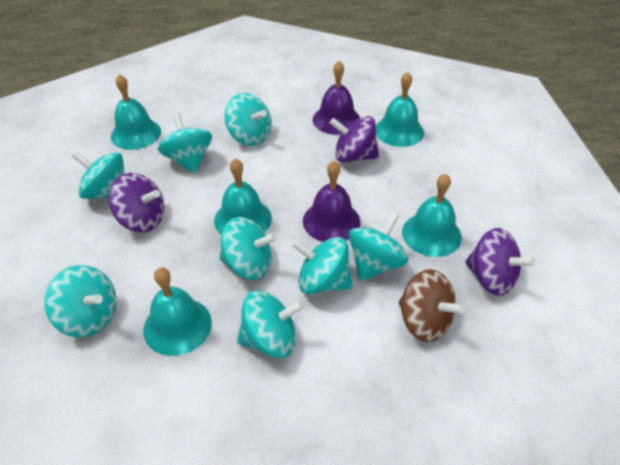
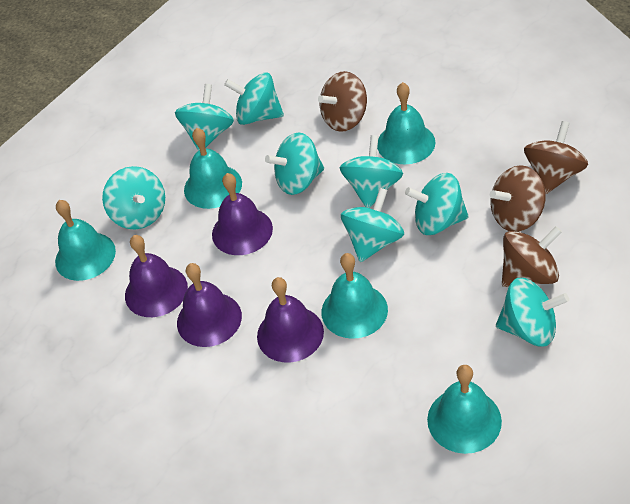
brown spinning top: [399,269,464,342] = 1 -> [318,71,367,132] [490,165,546,232] [502,226,562,287] [524,121,588,194] = 4
purple bell: [303,161,360,242] [313,61,360,135] = 2 -> [125,235,188,317] [177,263,242,347] [212,173,273,255] [257,277,324,362] = 4
purple spinning top: [108,173,164,232] [330,116,379,163] [465,228,536,296] = 3 -> none = 0

